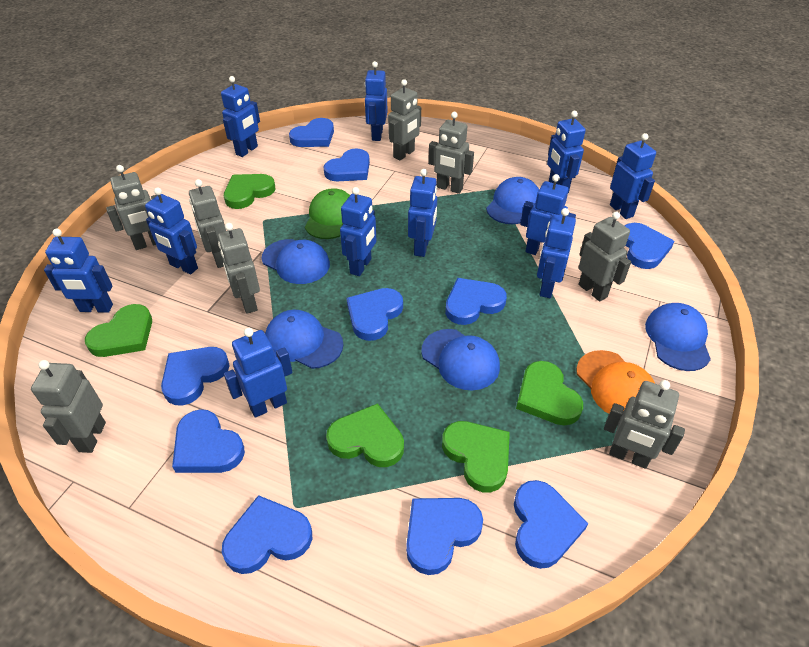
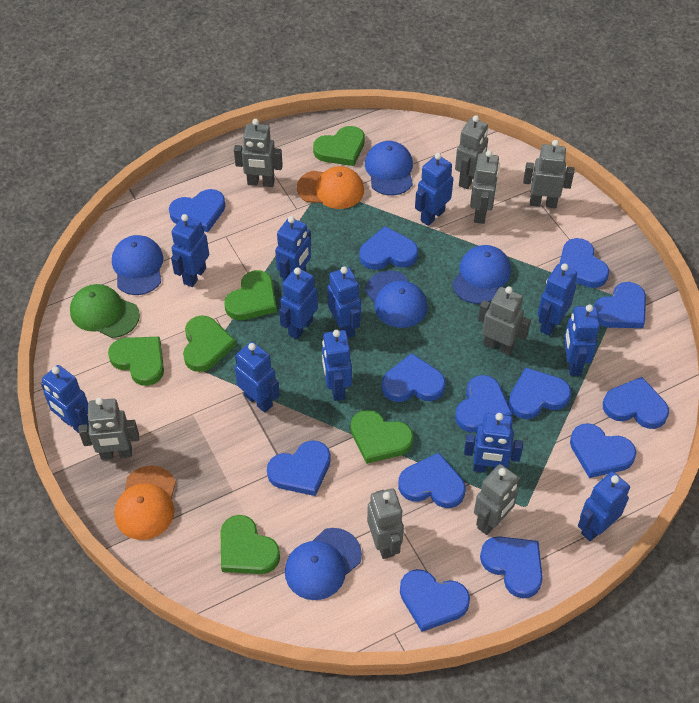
blue heart: [161,347,230,406] [172,409,245,473] [222,495,312,574] [289,118,334,147] [324,148,370,181] [347,288,403,341] [406,498,483,575] [445,278,507,325] [514,480,588,569] [624,223,674,269] = 10 -> [169,189,225,232] [267,440,331,496] [359,226,418,270] [382,353,446,402] [398,453,466,508] [400,569,470,632] [455,375,512,433] [480,536,543,599] [509,367,571,419] [559,238,609,288] [570,423,636,478] [594,282,646,328] [603,377,669,429] = 13
blue robot: [44,228,113,313] [145,187,198,274] [221,76,260,157] [224,328,293,418] [340,187,376,276] [364,61,388,141] [408,169,437,257] [520,174,576,255] [537,208,576,298] [547,111,586,193] [610,133,656,219] = 11 -> [41,365,89,433] [171,214,209,287] [235,342,280,413] [275,216,311,282] [279,267,318,340] [322,330,352,401] [327,267,361,338] [415,153,453,226] [464,413,523,473] [537,263,577,336] [564,304,600,376] [578,471,630,541] = 12
green heart: [85,304,152,357] [224,174,276,209] [326,403,404,467] [442,421,510,492] [516,361,583,426] = 5 -> [108,337,164,386] [183,315,236,372] [220,515,280,574] [224,270,277,320] [313,126,365,166] [351,410,414,464] = 6
orange cap: [576,350,655,414] = 1 -> [114,466,176,540] [297,166,364,209] = 2

